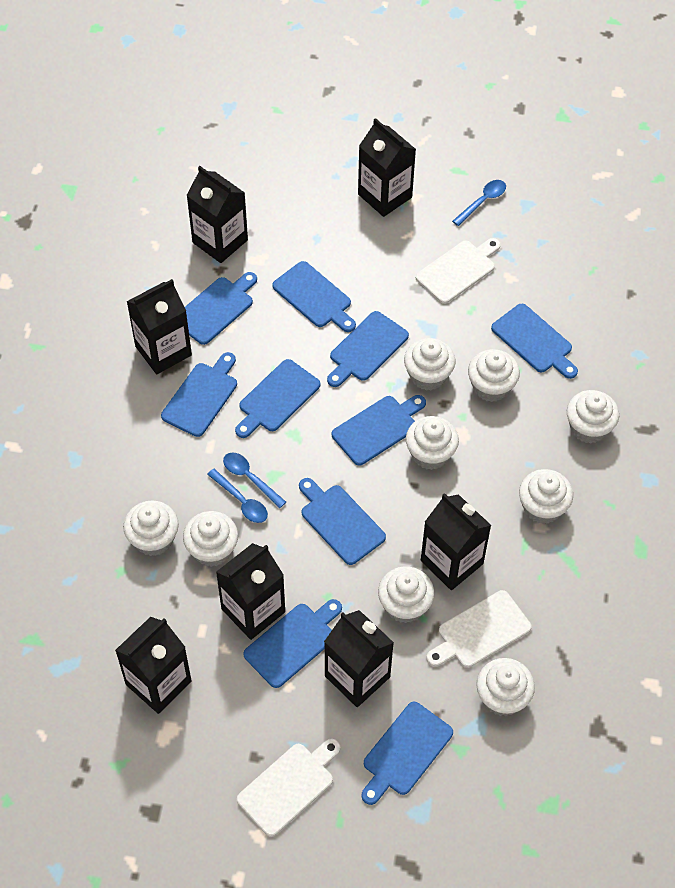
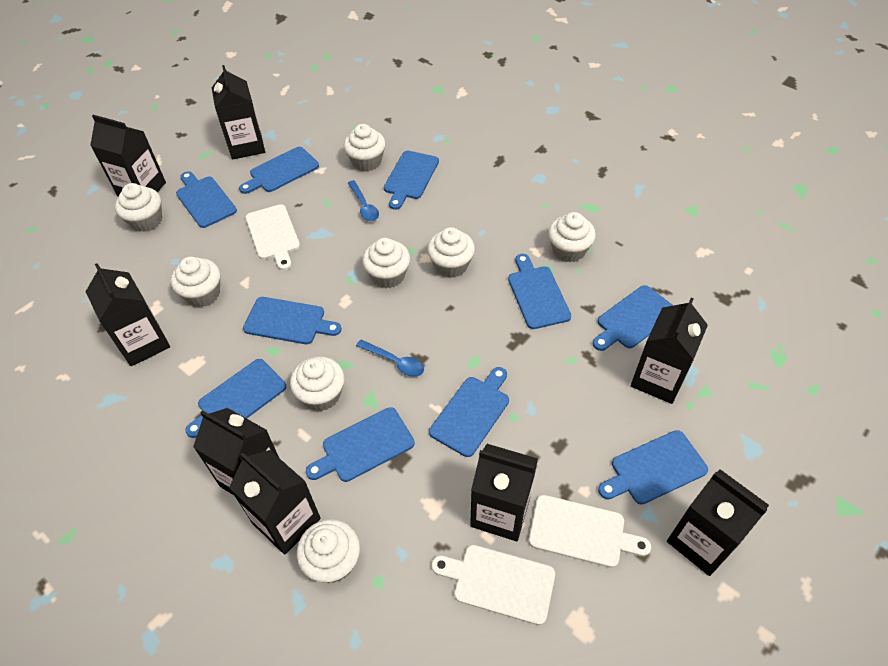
black carton: [115,617,192,714] [127,279,192,374] [186,166,248,263] [216,543,285,640] [324,610,394,707] [358,118,416,217] [421,493,492,590] = 7 -> [86,263,170,366] [90,115,166,197] [193,408,279,495] [212,65,265,159] [229,450,321,554] [470,444,538,541] [631,298,708,404] [667,469,769,576] = 8
blue spoon: [207,468,268,523] [223,452,286,508] [452,180,506,226] = 3 -> [348,180,379,221] [356,339,424,377] = 2
white cupcake: [123,501,179,556] [183,511,238,567] [378,566,434,623] [404,338,456,391] [406,416,459,470] [468,349,520,402] [476,658,535,716] [519,469,573,524] [567,390,619,444] = 9 -> [115,183,162,232] [171,257,220,307] [290,356,344,411] [297,519,360,583] [344,124,385,171] [362,238,410,288] [427,227,475,278] [548,212,596,262] = 8

